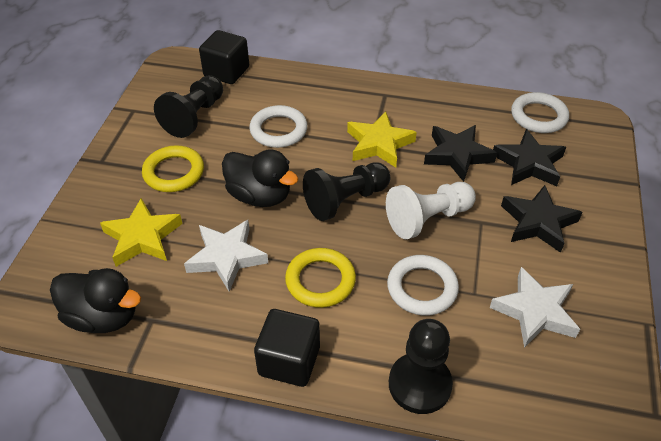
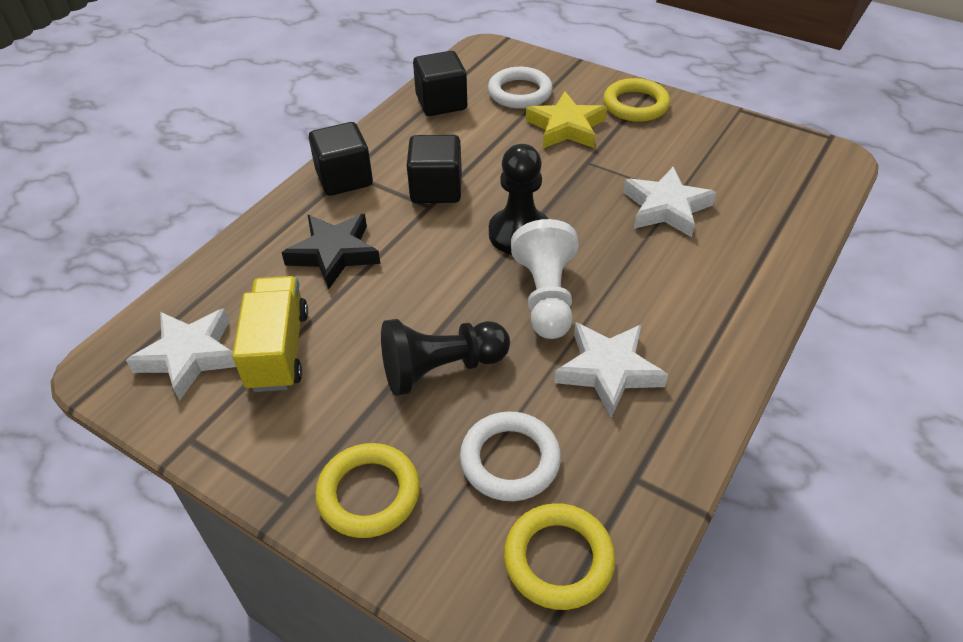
black cube: [199,30,249,84] [254,309,320,387] = 2 -> [309,122,373,196] [407,135,462,203] [413,51,467,116] = 3
black duck: [50,268,141,333] [222,149,298,207] = 2 -> none = 0
black pawn: [154,75,223,138] [303,162,390,221] [389,319,453,414] = 3 -> [381,319,510,396] [489,144,548,255] = 2
black star: [424,125,497,182] [493,129,566,186] [501,185,582,253] = 3 -> [281,214,380,289] = 1
white ring: [249,105,308,148] [387,255,459,316] [511,92,569,133] = 3 -> [460,411,561,501] [488,67,553,109] = 2
white star: [184,220,268,292] [490,267,580,348] = 2 -> [126,308,236,401] [554,322,668,418] [623,167,716,237] = 3
yellow ring: [142,145,204,192] [285,248,356,308] = 2 -> [315,443,420,538] [504,503,615,610] [603,78,670,122] = 3
yellow star: [100,198,182,267] [347,111,417,167] = 2 -> [526,91,607,148] = 1
yellow truck: none = 0 -> [232,276,308,392] = 1

